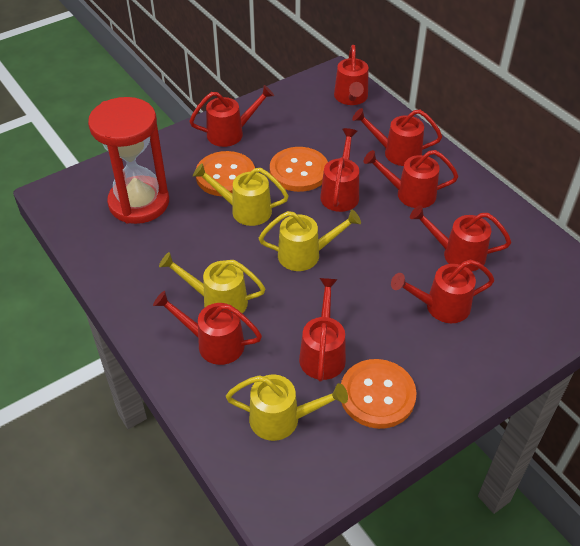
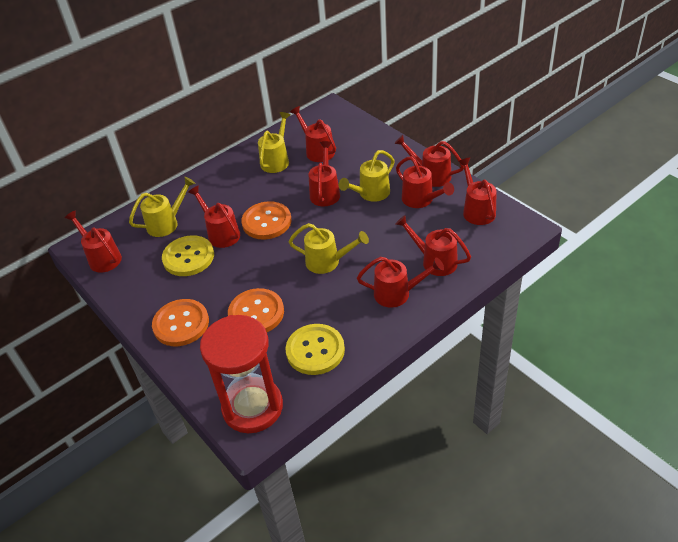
yellow button: none = 0 -> [162,235,214,276] [285,324,345,375] = 2

